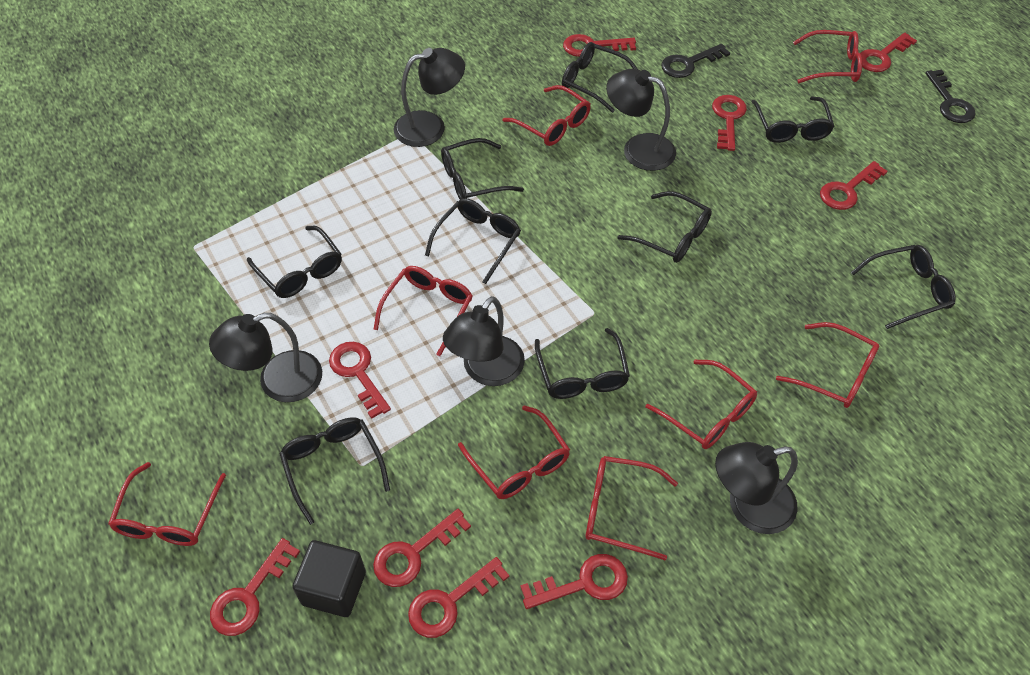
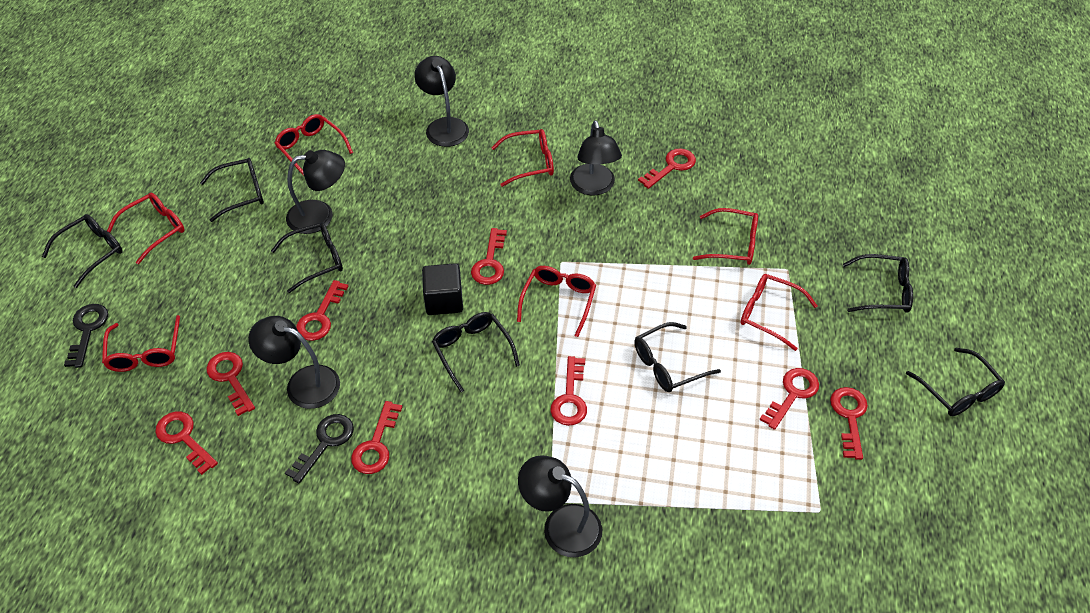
black glasses: [247,226,342,298] [279,417,390,525] [425,198,521,284] [441,138,524,199] [535,328,630,399] [562,42,637,113] [617,191,712,263] [751,96,834,143] [851,245,956,329] = 9 -> [42,214,123,288] [200,158,264,222] [271,222,343,293] [432,312,520,392] [634,322,721,392] [843,254,913,313] [906,348,1005,416] = 7
red glasses: [108,462,226,546] [374,266,473,356] [458,405,570,499] [503,85,591,146] [586,456,678,560] [645,360,757,449] [776,322,879,408] [793,30,862,83] = 8 -> [102,315,180,372] [107,193,185,264] [275,114,353,176] [491,129,554,187] [517,266,596,337] [693,208,758,265] [740,274,817,351] = 7

